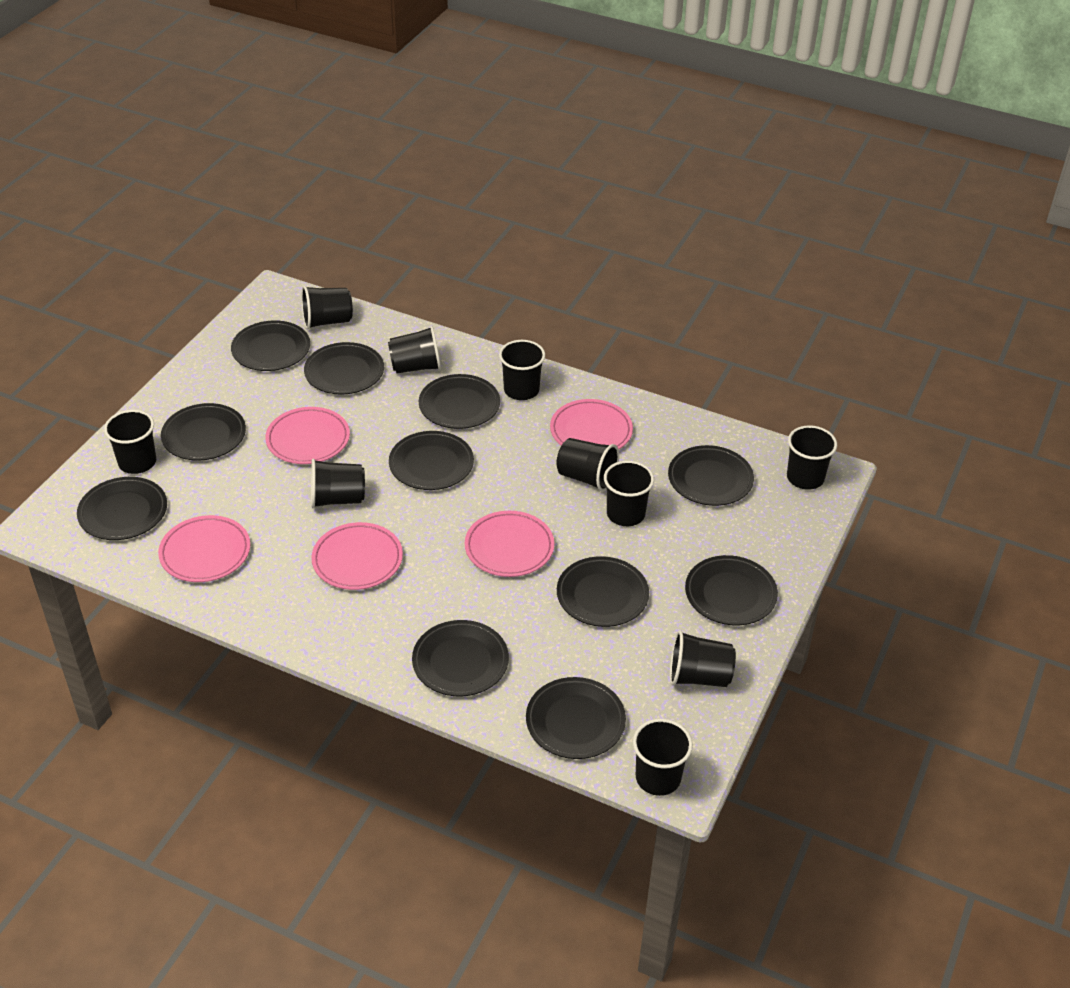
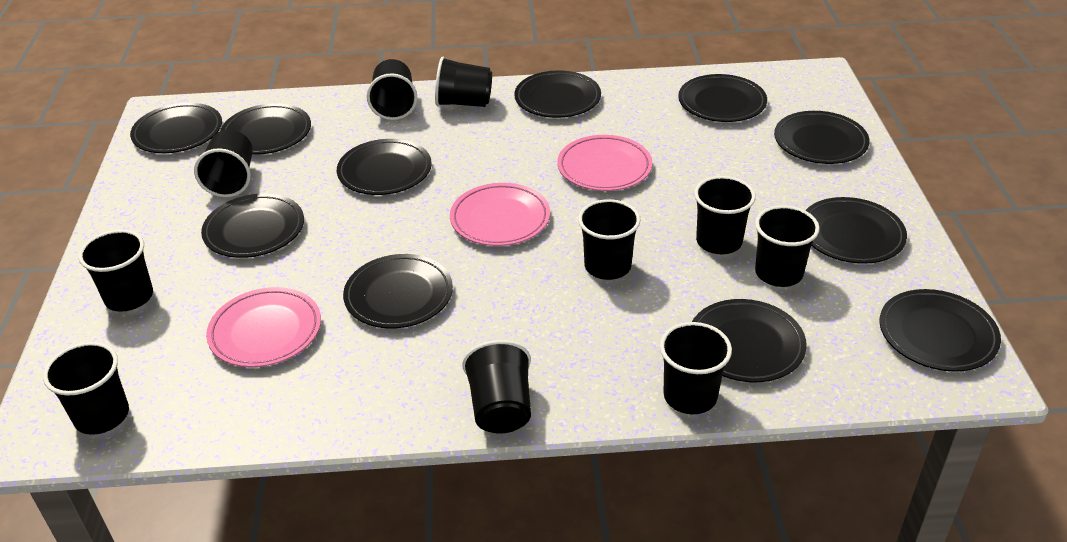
pink plate: [158,515,250,582] [265,407,350,464] [311,522,403,590] [465,511,554,577] [550,399,633,450] = 5 -> [206,287,321,367] [450,183,550,246] [557,135,653,191] = 3

